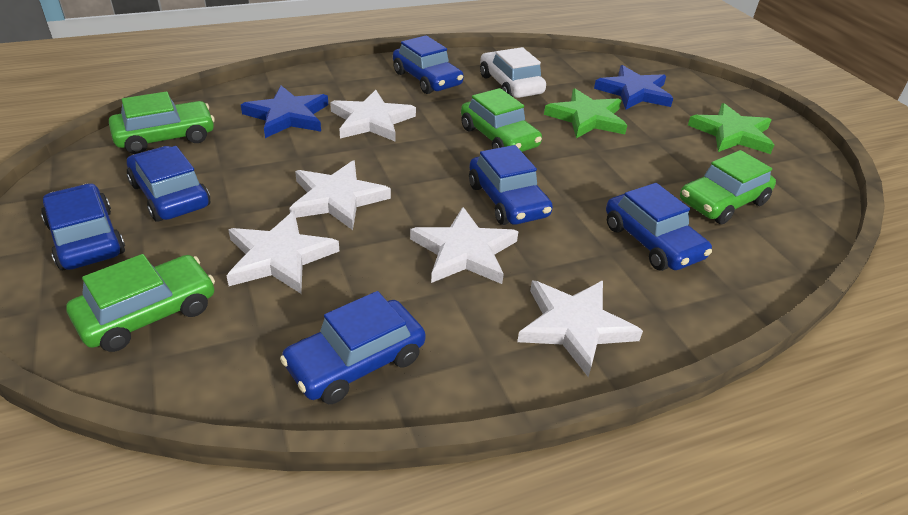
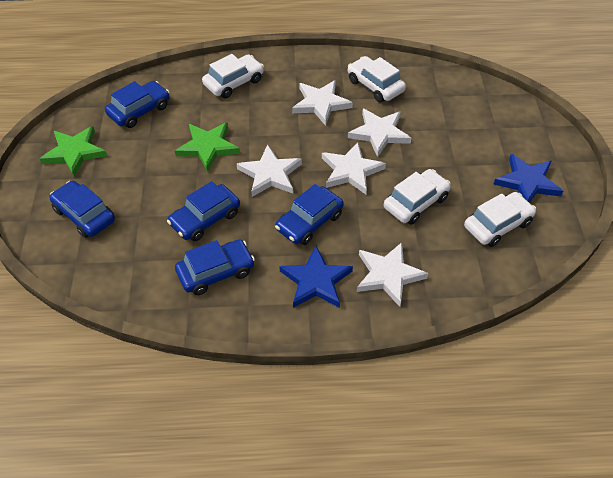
blue car: [41,184,125,270] [127,146,210,222] [280,291,426,404] [393,35,464,94] [469,145,553,225] [606,183,712,271] = 6 -> [49,180,115,238] [105,81,170,128] [167,181,240,241] [175,239,255,295] [275,184,344,245] = 5
green car: [66,254,215,352] [109,91,215,154] [461,88,542,152] [680,150,776,224] = 4 -> none = 0
white car: [480,47,546,98] = 1 -> [202,54,264,99] [348,56,406,102] [384,169,451,225] [464,192,536,247] = 4

